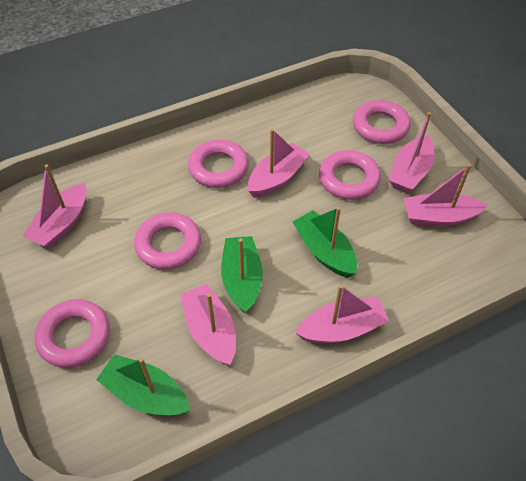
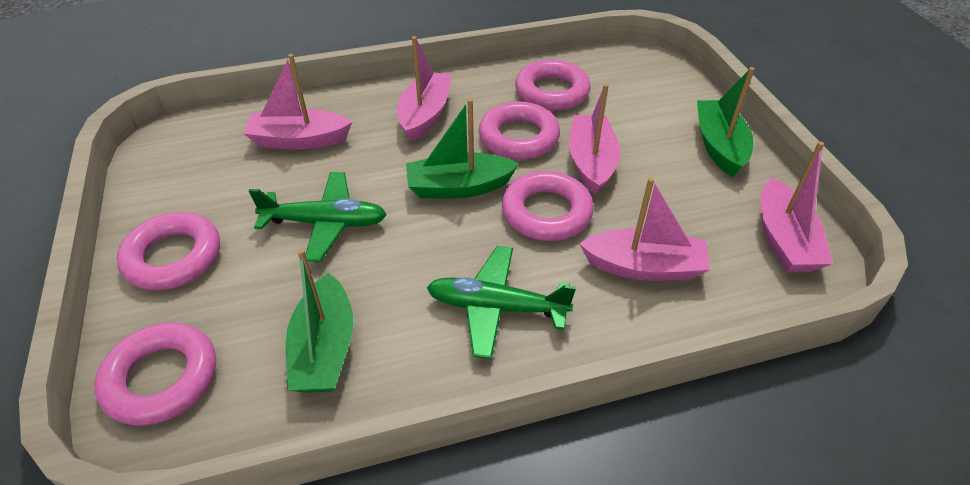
green plane: none = 0 -> [249,172,387,262] [427,246,576,359] = 2
pink boat: [23,165,87,248] [180,284,236,366] [248,129,310,198] [296,285,389,343] [389,112,434,193] [404,164,488,227] = 6 -> [243,54,352,150] [397,36,452,142] [569,84,620,195] [579,177,710,281] [760,141,833,272] = 5

